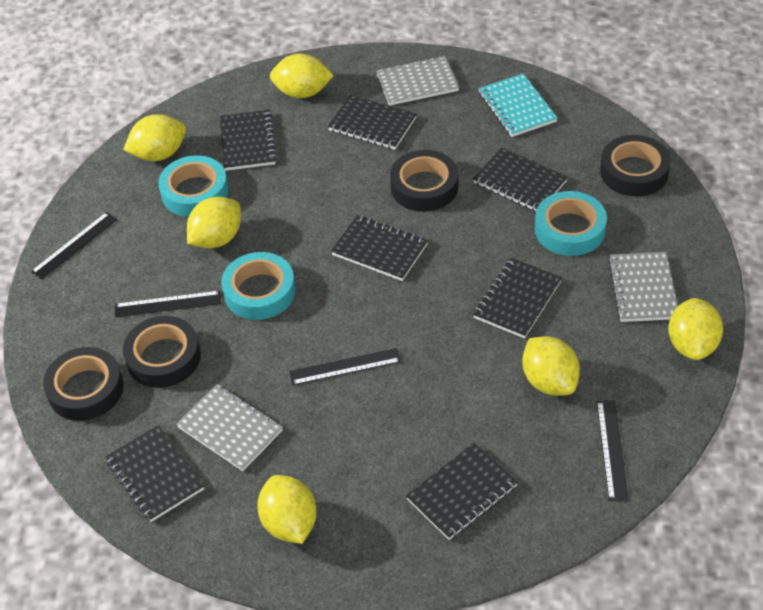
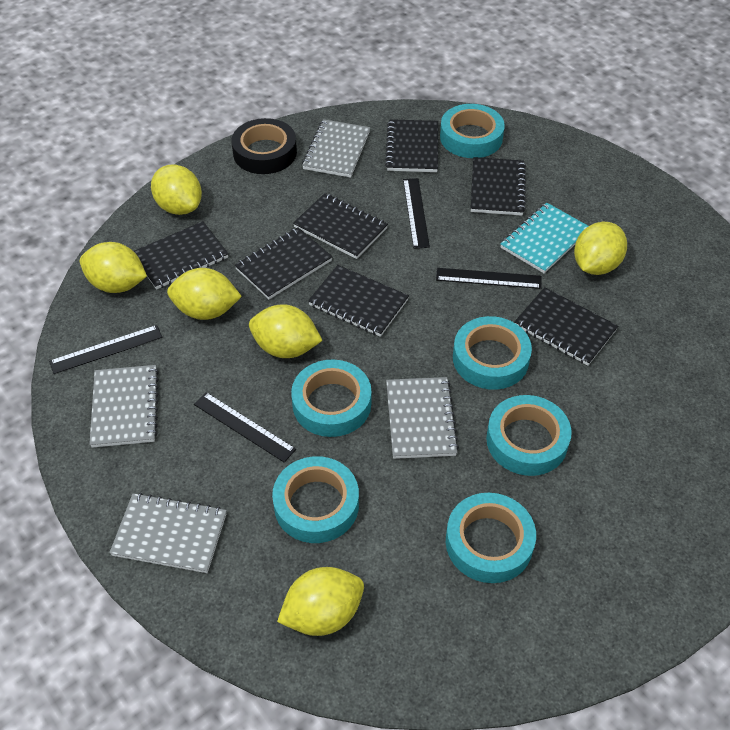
black tape: [43,347,124,421] [123,316,201,388] [390,150,458,212] [600,135,671,197] = 4 -> [231,118,297,174] = 1
grey notebook: [176,384,283,471] [376,56,459,106] [608,252,678,322] = 3 -> [89,365,159,448] [109,493,227,573] [302,119,370,178] [386,377,459,459] = 4
turquoise tape: [158,155,229,217] [221,252,296,320] [535,191,607,256] = 3 -> [272,456,359,543] [291,360,371,437] [440,104,505,158] [446,493,536,583] [453,316,532,390] [486,395,572,476] = 6

